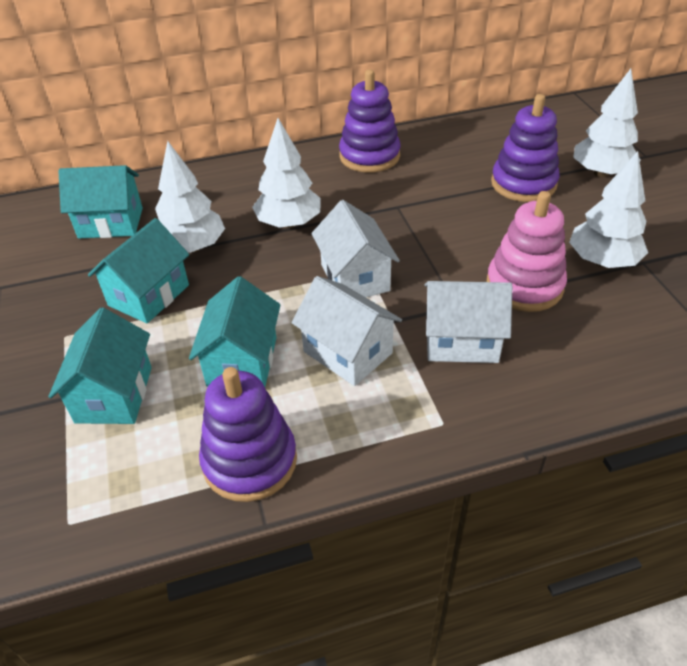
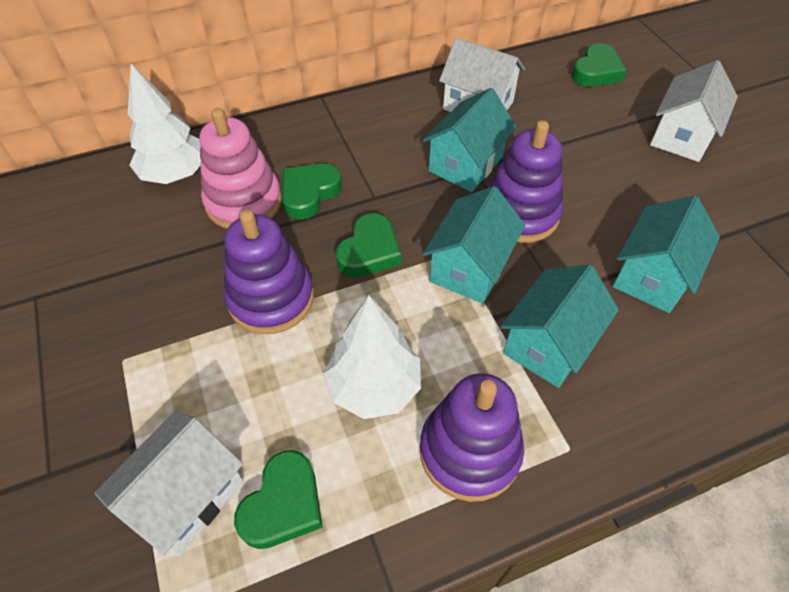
green heart: none = 0 -> [234,450,322,549] [281,164,342,219] [336,213,401,278] [571,43,627,87] = 4
white tree: [155,141,225,253] [252,118,321,228] [569,151,648,268] [573,69,641,177] = 4 -> [128,64,201,184] [324,296,421,419] = 2

